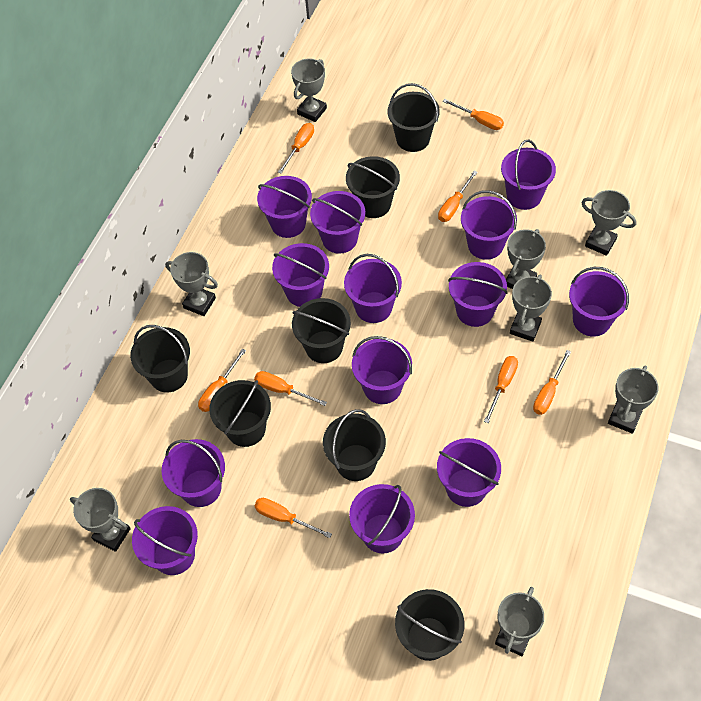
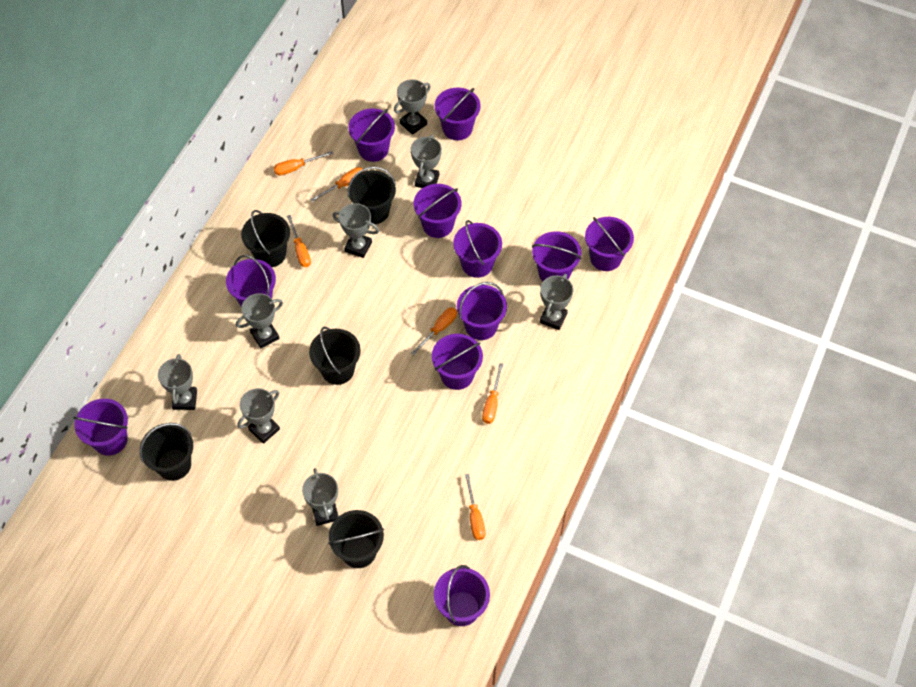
black bucket: [130,325,190,393] [209,380,271,447] [292,298,351,363] [323,409,386,481] [346,156,400,218] [388,83,440,152] [395,589,464,661] = 7 -> [140,423,193,481] [241,210,290,267] [309,327,361,385] [328,510,384,568] [348,166,396,224] = 5
orange screwdriver: [198,349,246,412] [254,371,327,406] [254,498,332,538] [278,123,314,174] [438,171,478,222] [443,99,504,130] [484,356,518,423] [533,350,571,415] = 8 -> [274,151,333,176] [287,215,311,267] [310,167,364,202] [411,307,457,355] [465,474,486,540] [482,363,503,424] = 6
purple bucket: [132,506,198,575] [162,439,225,507] [257,176,312,238] [272,243,329,307] [310,191,365,254] [344,254,402,323] [349,484,415,553] [352,336,412,404] [437,438,501,507] [448,262,508,327] [461,190,517,260] [501,140,556,210] [569,267,629,337] = 13 -> [74,399,128,456] [226,255,276,307] [348,108,395,162] [414,184,462,238] [432,334,483,390] [434,565,490,626] [435,88,481,140] [453,220,502,278] [457,282,507,340] [532,231,582,281] [585,217,634,271] = 11

